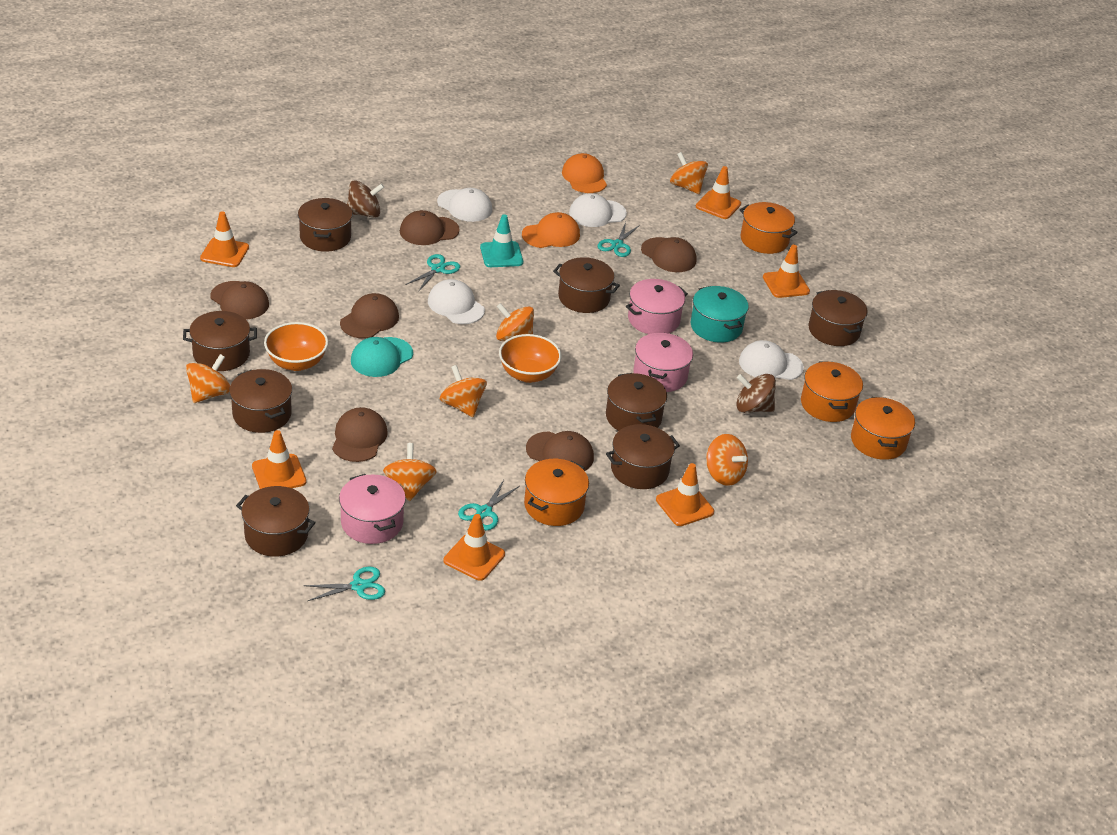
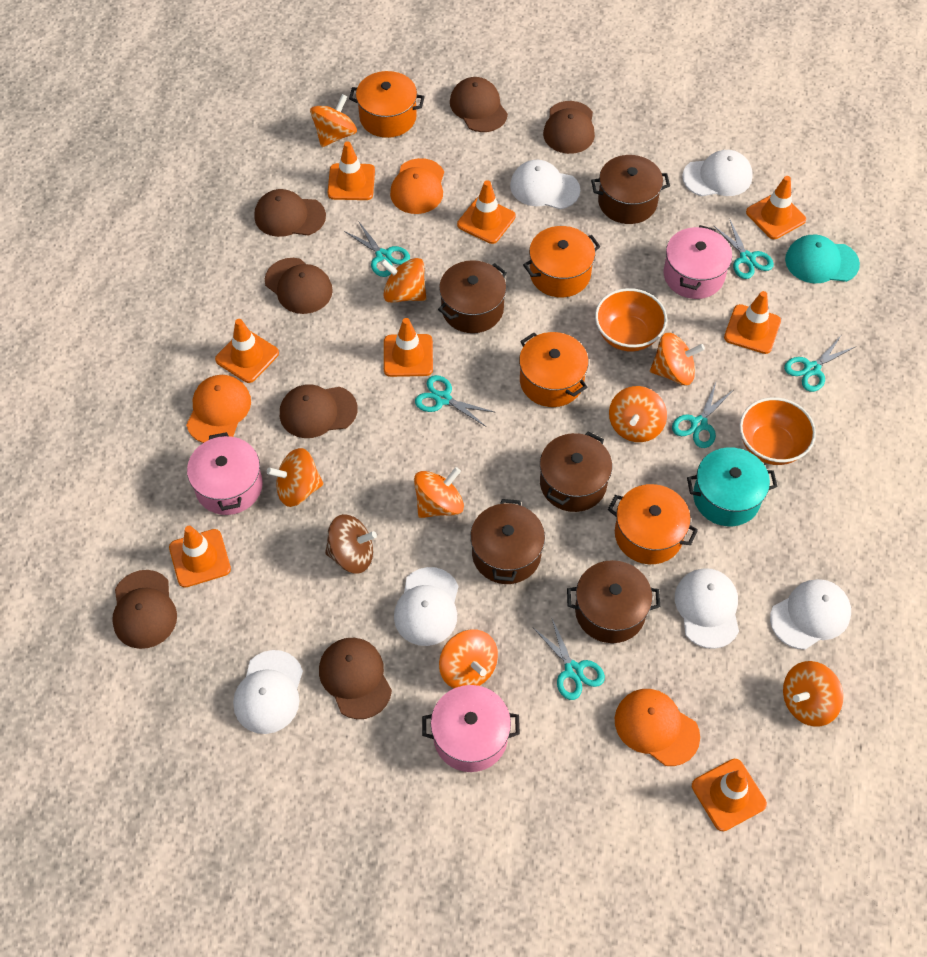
brown cap: [210,281,269,319] [332,407,388,462] [340,293,399,339] [400,210,460,245] [526,431,594,471] [641,237,697,272] = 6 -> [112,570,177,649] [254,189,326,237] [265,258,333,314] [280,384,358,438] [319,638,392,719] [450,77,508,132] [543,101,595,154] = 7
brown pot: [183,311,257,371] [229,369,292,433] [236,486,316,557] [298,198,352,252] [553,257,620,313] [606,373,667,431] [606,424,680,489] [809,290,868,346] = 8 -> [438,260,507,333] [470,499,545,584] [540,431,612,512] [567,560,660,643] [591,155,670,224] = 5
brown spinning top: [347,180,384,218] [736,374,776,413] = 2 -> [325,514,377,574] = 1
orange cap: [522,212,580,248] [562,153,607,193] = 2 -> [186,375,251,443] [390,158,444,214] [615,689,700,766] = 3
orange spinning top: [186,354,230,403] [383,443,437,501] [440,365,487,417] [496,303,534,341] [670,152,708,194] [706,434,748,486] = 6 -> [267,448,324,507] [310,94,357,147] [380,258,426,303] [414,467,464,518] [439,630,498,688] [609,386,667,442] [650,333,705,385] [783,661,844,727] = 8
orange traffic cone: [200,211,249,267] [252,430,306,489] [444,514,505,581] [656,463,714,526] [696,166,741,219] [763,245,810,298] = 6 -> [169,526,231,588] [215,319,279,383] [328,141,375,200] [384,318,433,377] [457,180,516,244] [692,759,767,831] [724,291,781,354] [746,176,806,239] = 8
turquoise scissors: [304,567,385,601] [405,254,460,292] [458,480,520,530] [597,222,640,257] = 4 -> [344,221,410,277] [415,375,496,427] [534,619,605,700] [672,383,733,448] [713,220,774,279] [784,336,855,392] = 6
turquoise traffic cone: [480,214,523,267] = 1 -> none = 0
white cap: [428,279,485,324] [437,188,492,222] [569,193,627,227] [739,340,804,380] = 4 -> [233,650,303,734] [394,567,459,646] [510,160,580,209] [675,568,739,649] [682,150,753,196] [770,579,851,650] = 6

